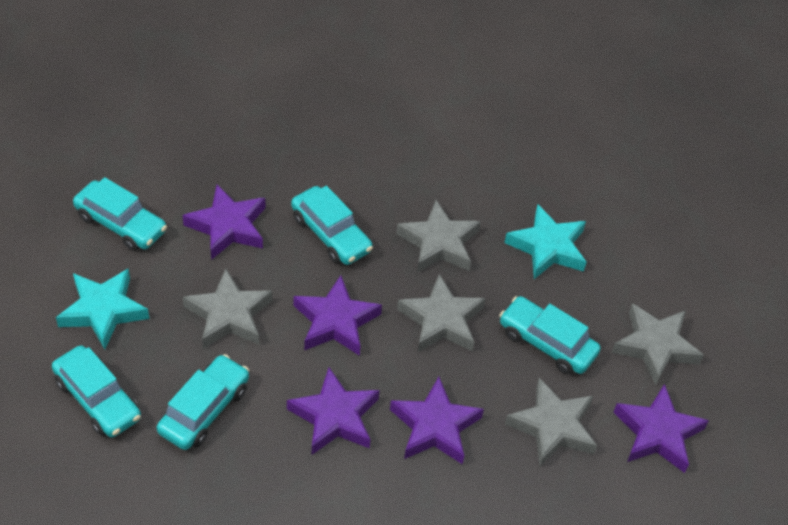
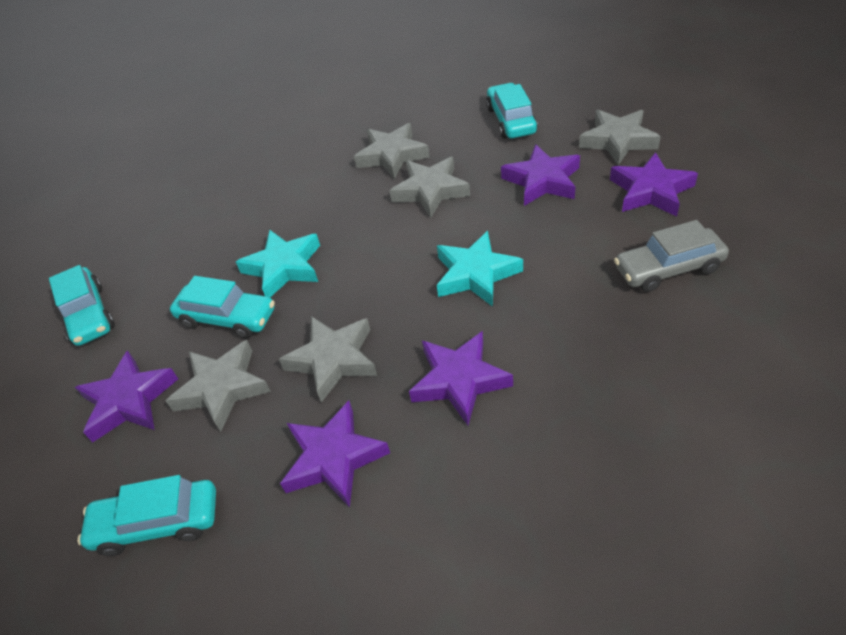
grey car: none = 0 -> [614,220,729,292] = 1
turquoise car: [52,345,141,438] [73,177,167,251] [157,354,249,450] [291,186,373,265] [499,296,601,374] = 5 -> [49,265,115,346] [77,475,216,556] [170,276,275,338] [486,83,538,139] = 4

